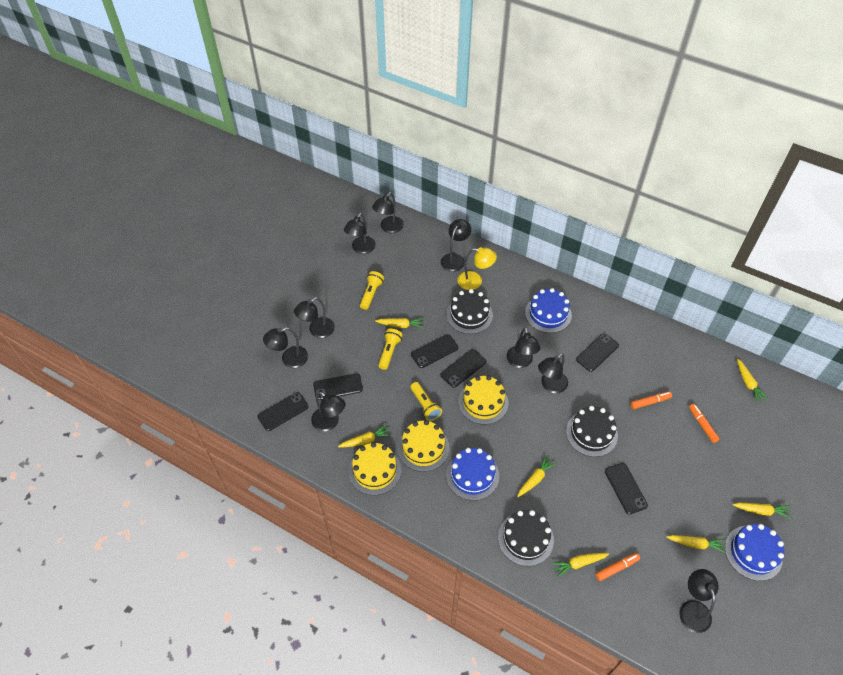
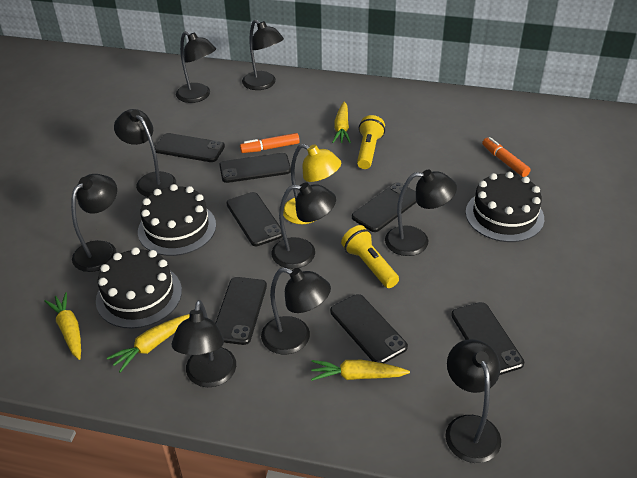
black phone: [257,392,308,431] [313,373,363,400] [411,334,459,368] [441,349,486,388] [576,333,619,372] [605,463,648,515] = 6 -> [155,133,225,162] [216,277,267,345] [220,153,291,183] [226,192,283,246] [330,294,408,363] [352,182,417,232] [451,302,524,375] = 7
blue cake: [446,448,499,501] [525,288,572,333] [725,524,784,581] = 3 -> none = 0
orange marker: [596,553,640,581] [630,391,672,409] [689,404,720,443] = 3 -> [240,133,300,153] [482,137,531,177] = 2
yellow cake: [348,442,401,495] [398,420,449,472] [459,376,509,425] = 3 -> none = 0
yellow carrot: [338,425,391,447] [375,318,424,328] [517,455,557,497] [552,553,609,577] [666,535,726,553] [732,503,791,519] [737,359,768,403] = 7 -> [44,292,81,360] [107,314,190,373] [311,360,410,381] [332,102,351,143] = 4
yellow flashlight: [360,271,384,310] [378,328,403,370] [410,382,442,421] = 3 -> [341,225,399,288] [357,115,385,169] = 2

